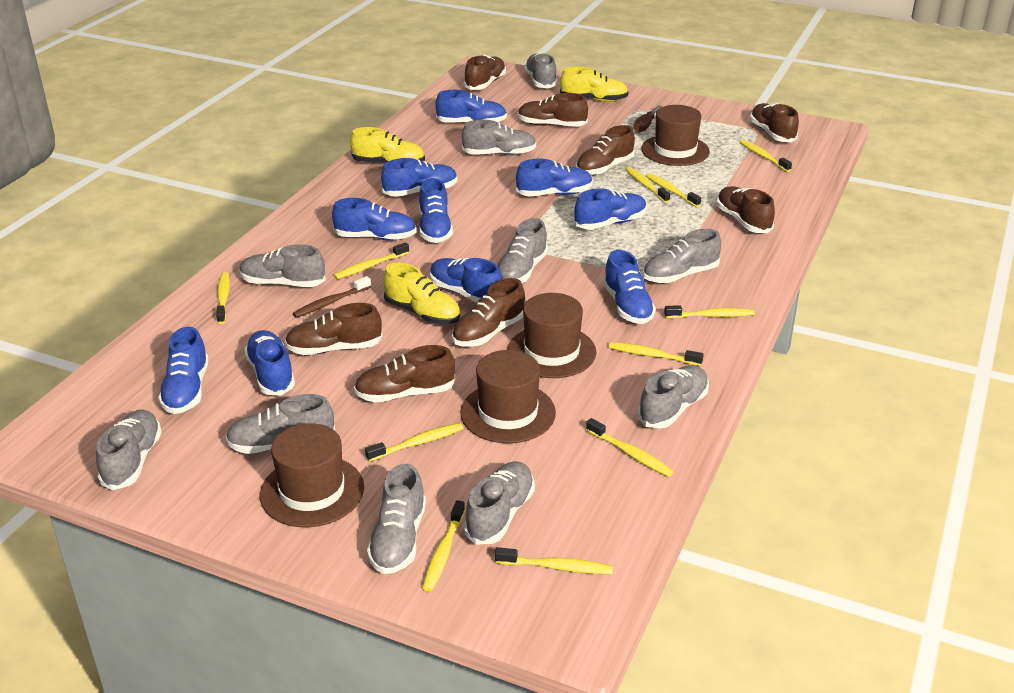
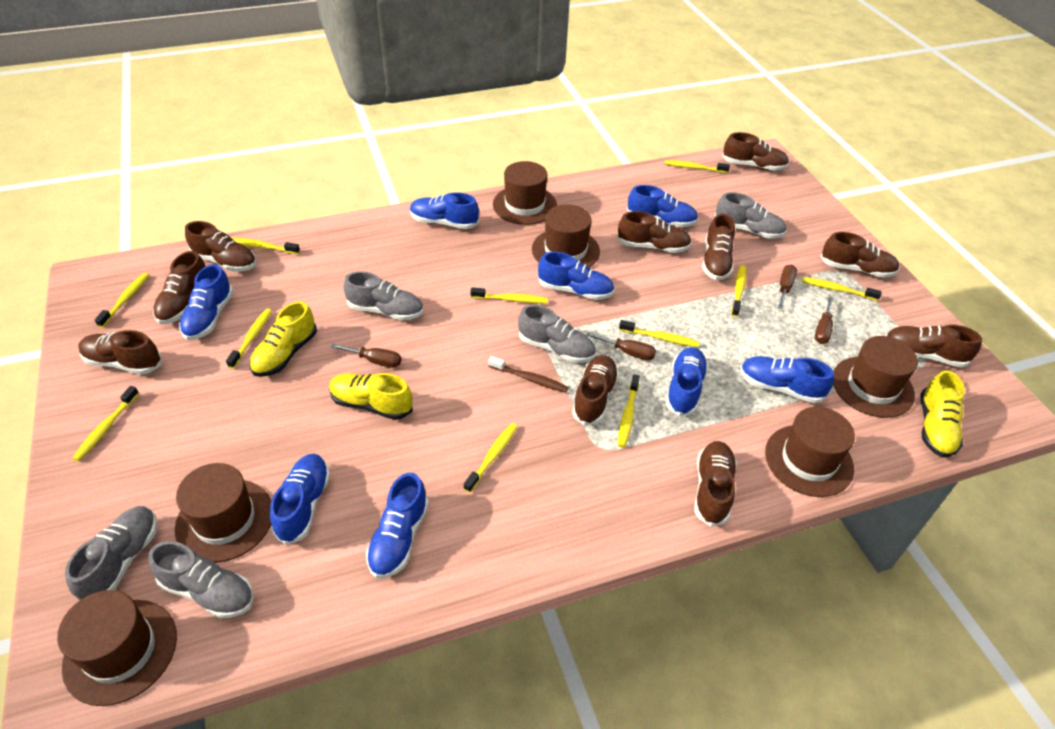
blue shoe: [158,327,209,414] [244,330,295,396] [332,198,417,241] [381,158,458,197] [419,178,453,243] [430,258,502,303] [435,90,507,123] [516,159,593,197] [574,188,647,230] [603,250,656,324] = 10 -> [179,264,233,340] [270,454,330,545] [366,473,429,578] [410,192,479,229] [538,252,614,300] [627,185,698,227] [666,347,708,416] [740,356,834,403] = 8
brown hat: [260,423,364,527] [460,350,556,443] [507,293,596,378] [641,105,710,166] = 4 -> [57,590,177,706] [175,463,271,563] [493,161,557,225] [532,204,600,267] [765,407,855,497] [833,336,918,418] = 6
brown screwdriver: [634,105,662,133] = 1 -> [331,344,401,368] [586,332,656,361] [778,265,797,309] [815,296,833,344] = 4
brown shoe: [285,303,383,355] [354,345,455,402] [452,278,525,347] [464,55,506,90] [518,93,588,127] [576,125,635,175] [717,186,775,233] [750,103,799,142] = 8 -> [78,330,162,375] [153,251,206,324] [185,221,256,272] [572,355,619,426] [617,211,692,253] [695,441,737,527] [702,214,735,280] [722,132,789,171] [820,232,899,278] [886,325,982,368] = 10
grey shoe: [96,410,162,490] [226,394,335,454] [240,244,326,287] [367,464,426,574] [462,120,536,155] [464,461,535,545] [498,218,548,283] [524,53,557,88] [638,365,709,429] [643,229,721,283] = 10 -> [65,506,158,600] [148,541,254,618] [344,271,423,321] [518,305,596,363] [715,192,787,239] = 5

